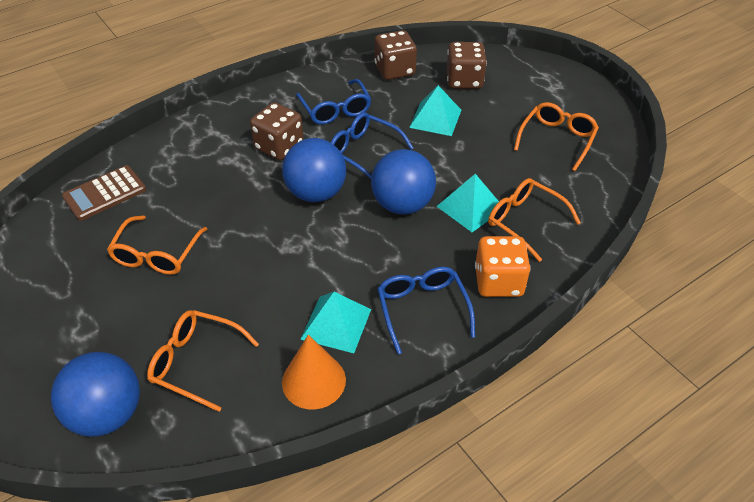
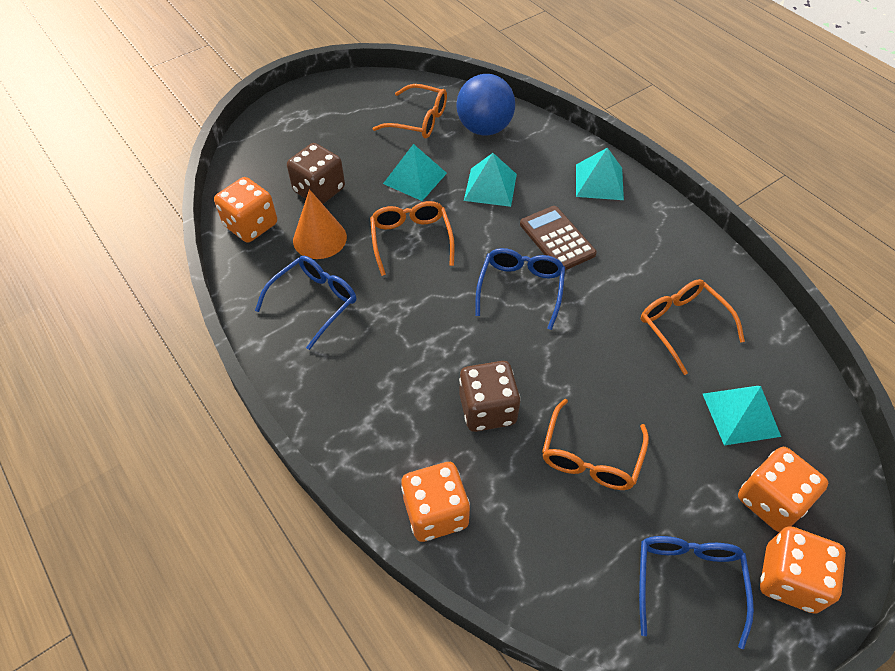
blue ball: [51,352,140,437] [282,138,346,202] [371,149,436,214] = 3 -> [456,74,515,136] = 1
brown dice: [250,102,304,160] [375,30,417,80] [447,42,487,89] = 3 -> [287,143,345,204] [459,361,521,432] = 2
orange dice: [475,236,531,297] = 1 -> [214,177,277,242] [401,462,470,542] [738,447,828,532] [760,526,846,613] = 4
turquoise pyramid: [300,292,371,353] [409,85,461,136] [436,174,499,232] = 3 -> [383,144,447,201] [464,153,517,207] [576,148,624,200] [703,386,781,445] = 4

